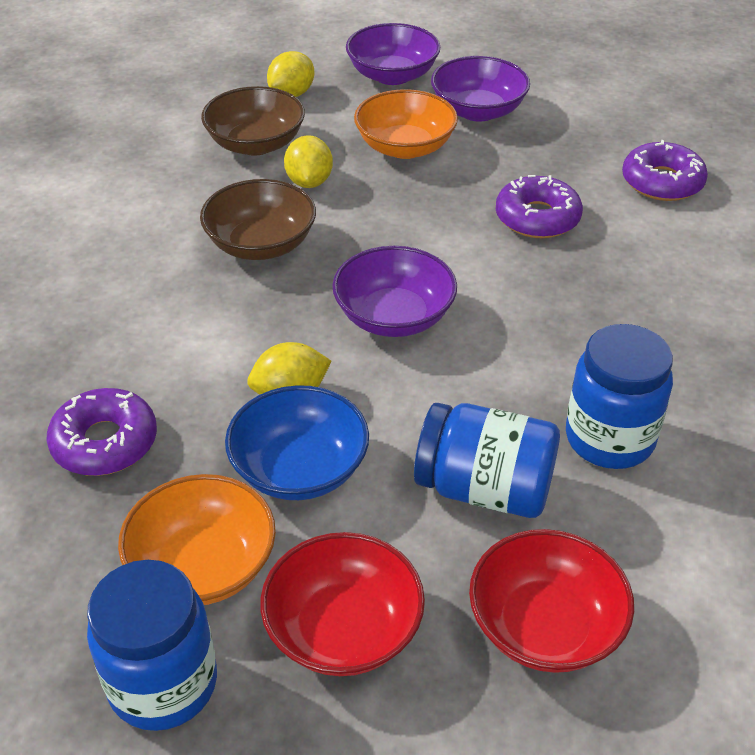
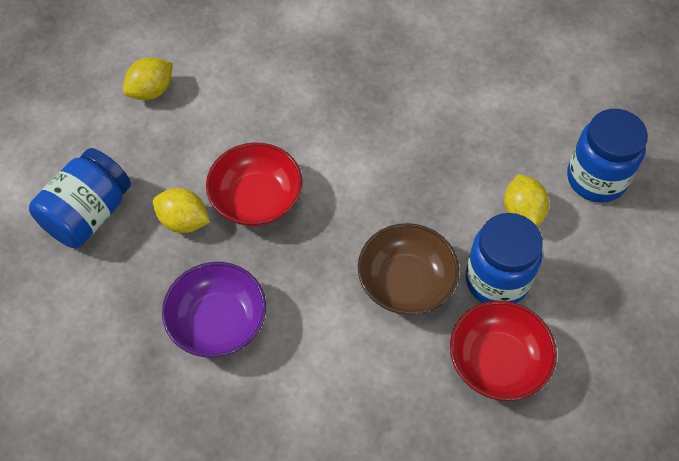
blue bowl: [225,385,369,500] = 1 -> none = 0
brown bowl: [200,179,316,260] [201,86,305,156] = 2 -> [358,223,459,315] = 1
orange bowl: [118,474,276,605] [354,89,458,159] = 2 -> none = 0
purple bowl: [332,246,457,337] [346,23,440,85] [431,56,530,122] = 3 -> [162,262,266,358] = 1
purple donut: [46,388,157,476] [496,175,583,238] [622,140,708,201] = 3 -> none = 0

